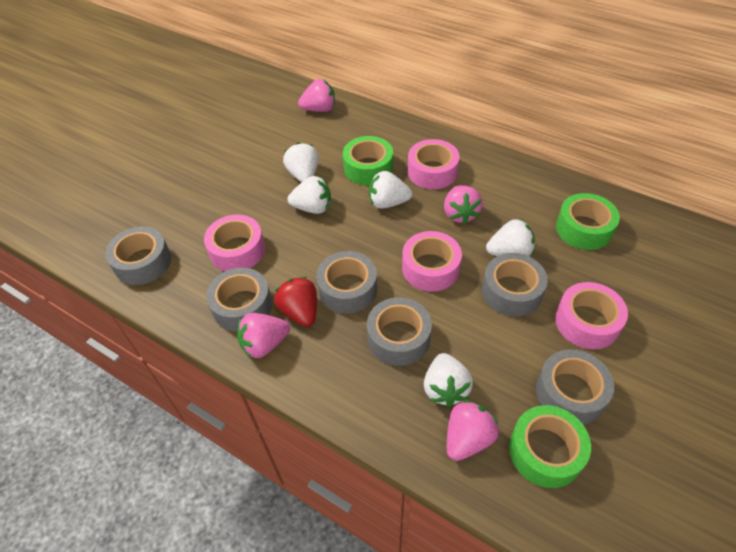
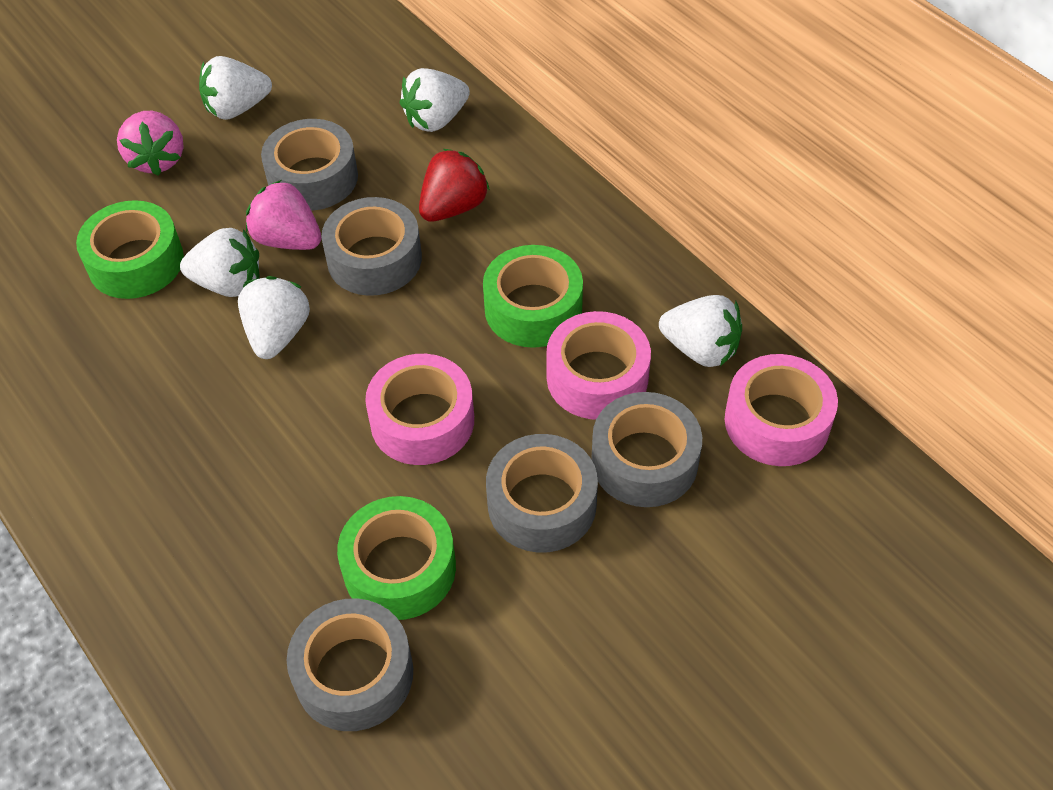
grey tape: [105,226,171,285] [206,268,272,332] [316,251,377,314] [367,297,432,366] [482,253,548,317] [536,349,614,425] = 6 -> [261,119,358,211] [287,599,413,731] [321,197,422,296] [486,434,598,553] [591,392,702,507] = 5
pink strawberry: [237,313,290,359] [298,79,335,112] [444,185,483,225] [447,400,499,461] = 4 -> [117,111,184,176] [246,180,321,250] = 2
pink tape: [204,215,265,271] [402,231,462,292] [408,139,460,189] [555,282,628,349] = 4 -> [365,354,474,465] [546,311,651,420] [725,354,838,466] = 3

